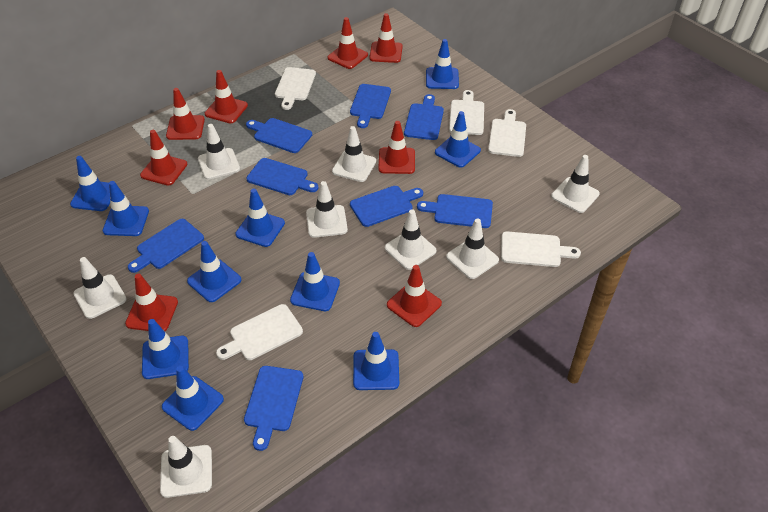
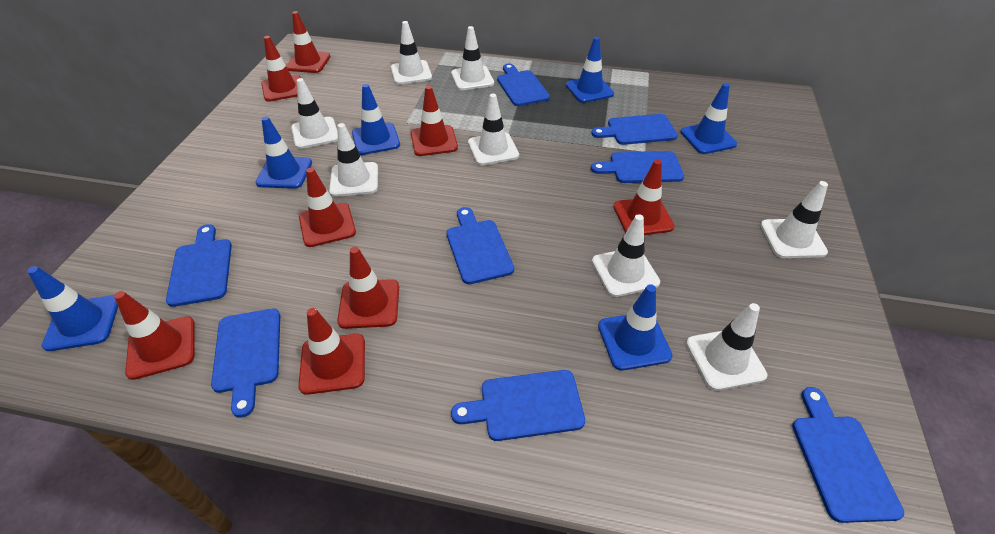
blue traffic cone: [70,156,110,211] [103,181,149,236] [142,319,189,379] [162,366,224,431] [187,241,241,302] [235,189,285,247] [290,252,340,311] [353,332,399,390] [426,39,459,89] [435,111,481,168] = 10 -> [27,266,118,351] [255,116,312,189] [352,84,400,155] [566,37,614,103] [598,284,673,371] [680,83,737,154] = 6
white cutting board: [216,304,303,360] [275,67,316,110] [449,90,484,135] [488,109,526,157] [501,231,581,267] = 5 -> none = 0

